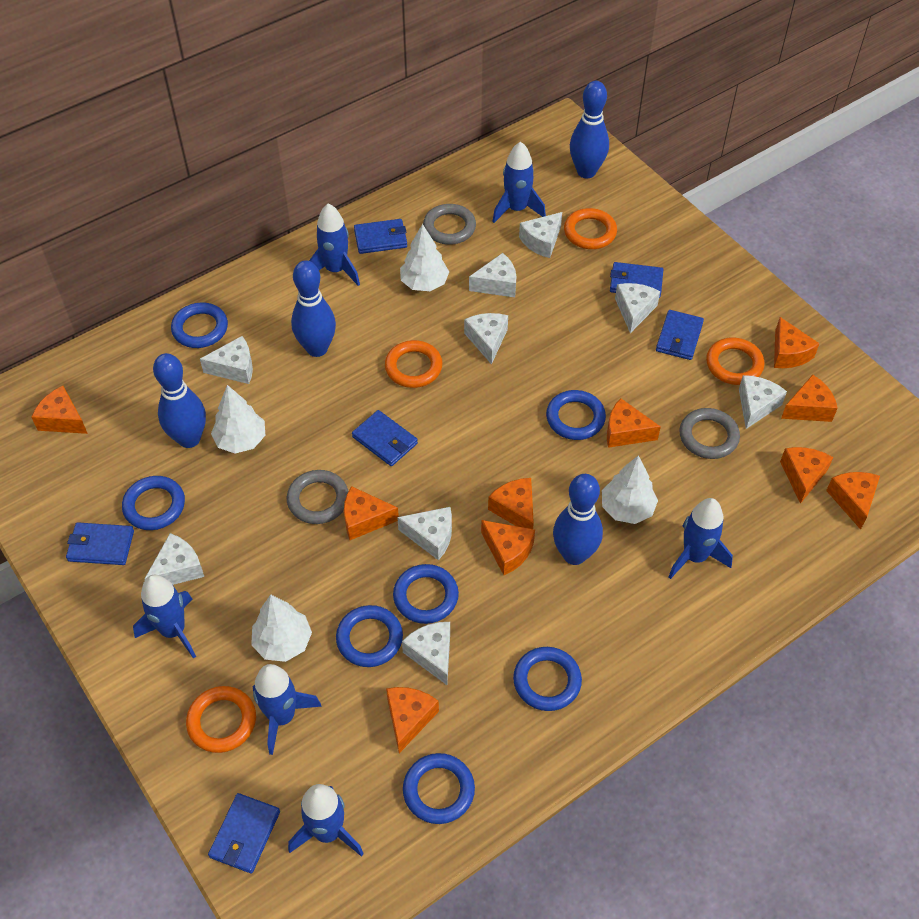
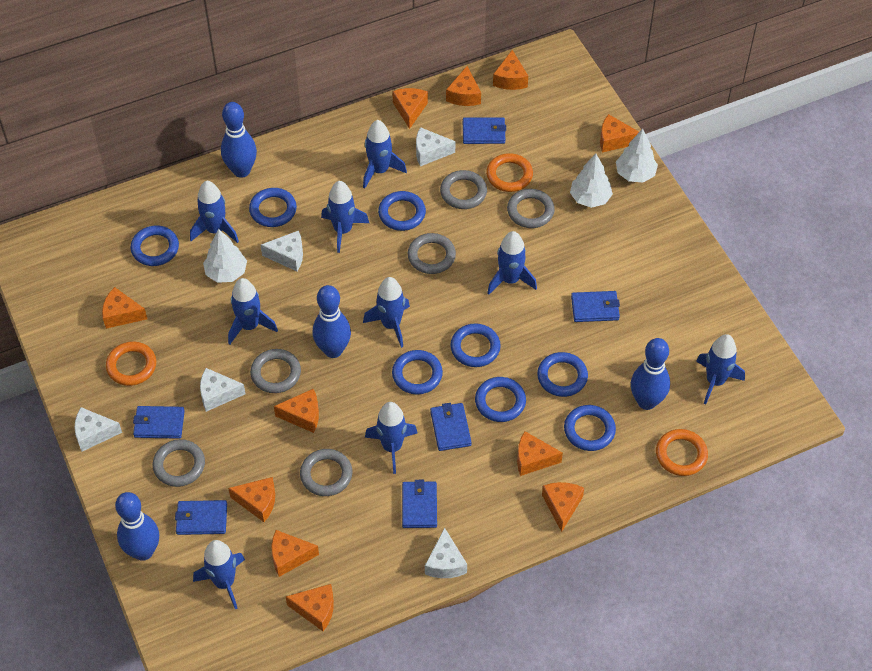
blue ring: [122,476,185,530] [171,302,228,348] [336,605,403,667] [393,564,459,624] [403,753,475,824] [513,647,582,711] [546,390,606,440] = 7 -> [131,225,179,266] [249,188,297,227] [378,191,426,231] [392,350,443,394] [450,323,501,367] [475,377,526,422] [537,352,588,397] [564,405,616,451] = 8
blue rocket: [133,575,196,659] [253,664,322,755] [288,784,364,857] [309,203,360,286] [492,141,546,223] [668,498,733,579] = 6 -> [190,181,239,243] [193,540,245,609] [228,278,278,344] [321,181,369,253] [363,120,407,189] [363,277,410,348] [365,402,418,474] [487,231,537,295] [696,334,745,404] = 9
grey ring: [287,470,349,524] [423,204,476,245] [679,408,740,459] = 3 -> [153,439,205,487] [250,349,301,393] [300,449,352,496] [408,233,456,274] [440,170,487,209] [507,189,555,228] = 6
orange cheese: [32,386,88,434] [344,486,399,540] [386,687,439,753] [481,520,535,575] [488,478,534,529] [607,398,661,448] [774,317,820,368] [780,447,833,504] [781,375,838,422] [826,472,880,530] = 10 -> [102,287,147,329] [228,477,275,522] [272,530,319,577] [274,389,319,433] [286,584,334,631] [392,88,428,129] [446,66,481,106] [493,50,528,90] [517,431,563,476] [542,482,584,532] [600,114,639,153] = 11
orange ring: [186,686,256,753] [385,340,442,388] [564,208,617,249] [706,338,764,385] = 4 -> [106,341,156,386] [486,153,533,192] [656,429,708,476] = 3
white cheese: [145,533,204,585] [200,336,253,384] [397,507,452,560] [402,622,450,685] [464,313,508,365] [469,253,516,297] [519,212,562,258] [615,283,660,333] [739,375,787,429] = 9 -> [75,407,122,451] [200,368,245,412] [261,230,303,271] [416,127,455,166] [425,528,467,578] = 5
white tree: [211,385,265,454] [251,595,312,662] [400,224,449,291] [602,455,658,524] = 4 -> [203,229,247,283] [570,154,613,208] [616,129,658,183] = 3

